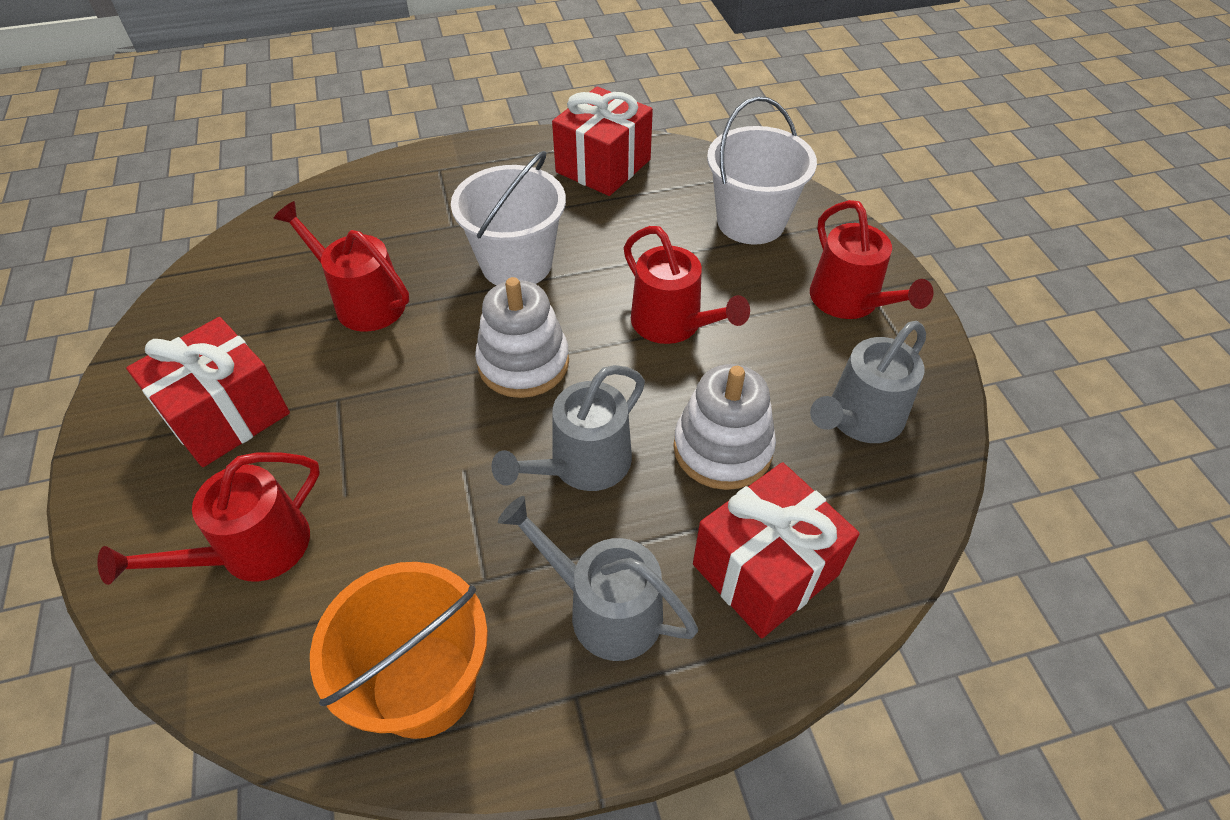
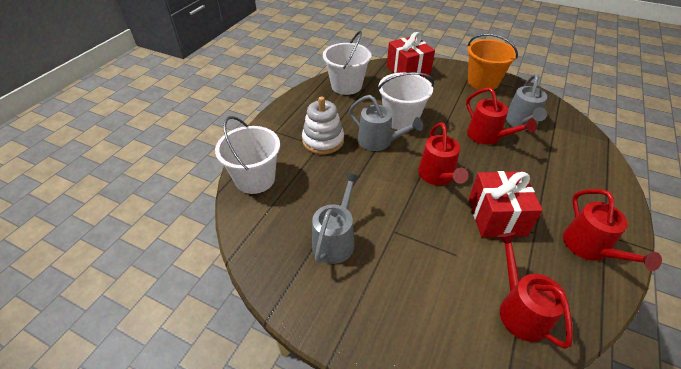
red gift: [126,317,290,467] [552,86,653,196] [693,462,860,638] = 3 -> [387,32,435,77] [469,171,543,237] = 2
white bucket: [451,151,566,285] [707,96,817,245] = 2 -> [215,116,280,194] [323,31,371,95] [378,72,434,130] = 3
white stacking toy: [475,277,569,398] [673,364,776,490] = 2 -> [302,96,344,154] = 1

